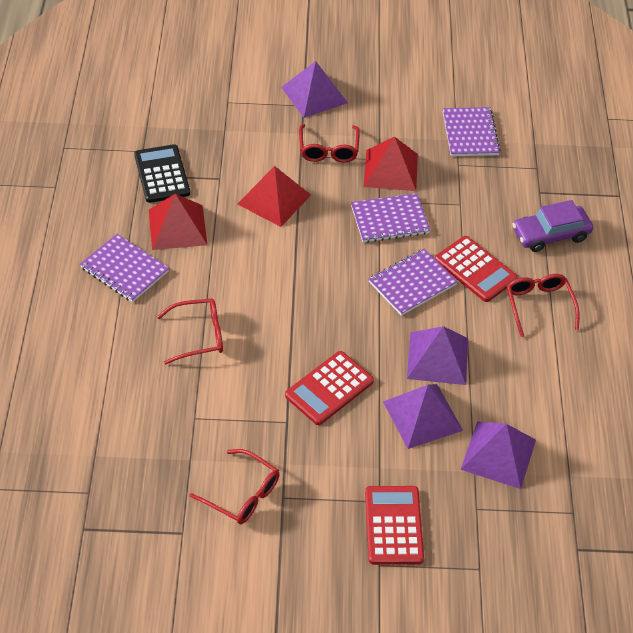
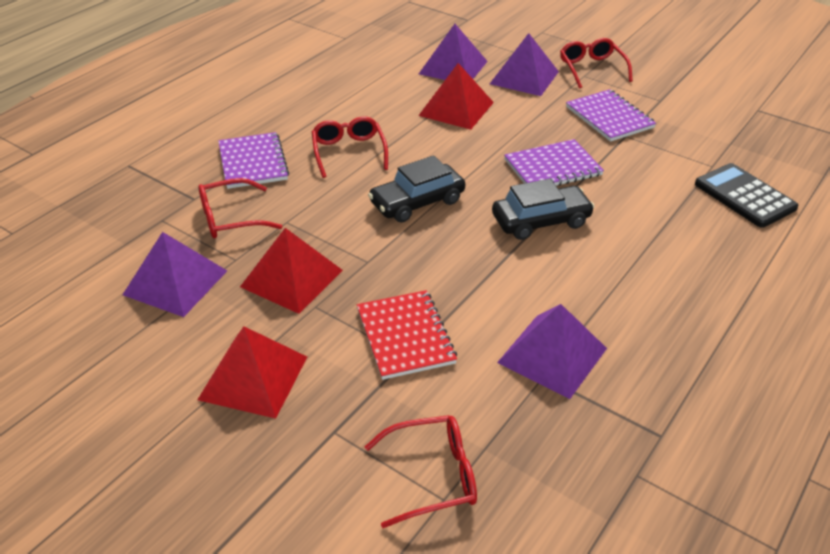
black car: none = 0 -> [368,156,465,223] [492,179,595,240] = 2
purple car: [512,200,593,252] = 1 -> none = 0
purple notebook: [80,234,169,302] [351,193,430,243] [369,248,458,316] [443,107,501,156] = 4 -> [218,132,289,189] [504,139,604,186] [566,89,656,142] = 3
red calculator: [285,351,374,425] [365,486,424,565] [435,236,518,302] = 3 -> none = 0
red notebook: none = 0 -> [357,290,457,380] = 1

